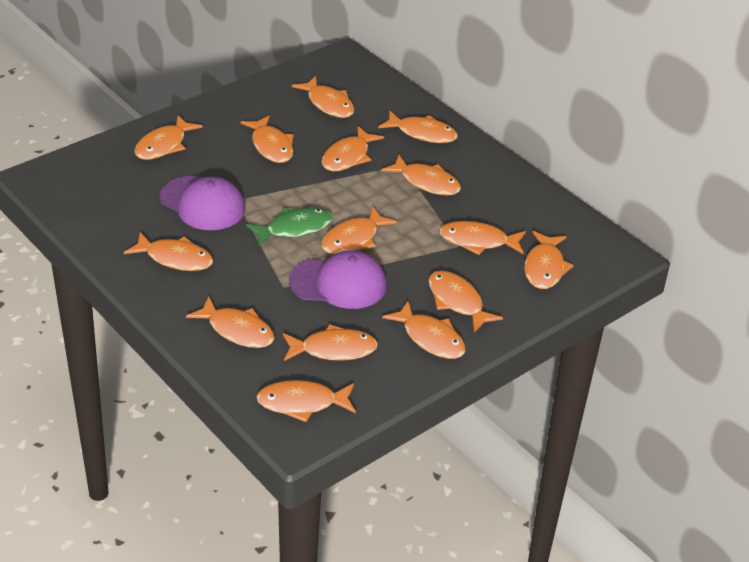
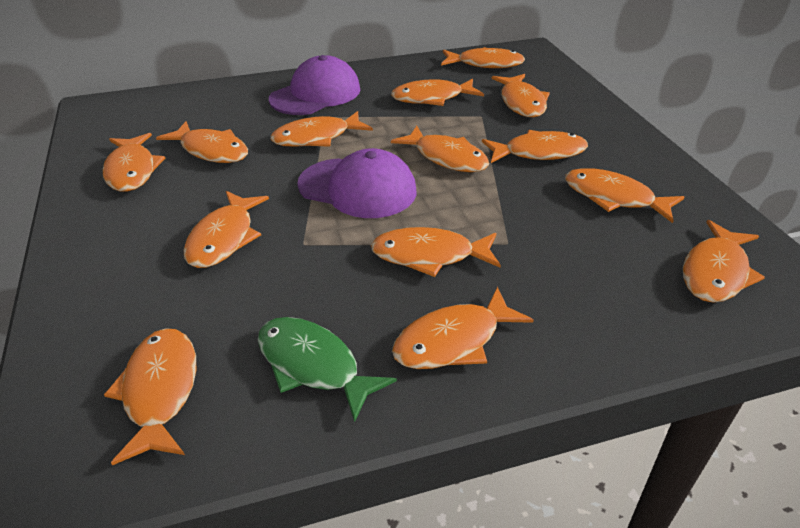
orange fish: [124,232,213,271] [134,115,203,160] [186,297,275,348] [241,115,294,163] [256,380,356,422] [283,324,378,361] [292,76,355,118] [321,207,397,254] [322,126,384,171] [378,111,458,143] [381,155,461,196] [382,301,465,359] [428,270,503,332] [439,221,526,255] [525,231,574,289] = 15 -> [103,133,165,192] [104,328,196,465] [156,121,248,163] [184,191,269,268] [271,111,373,147] [371,227,501,277] [391,78,484,106] [391,126,489,172] [392,287,534,369] [441,47,525,68] [482,130,588,163] [492,74,550,117] [565,168,684,223] [683,220,765,303] = 14

